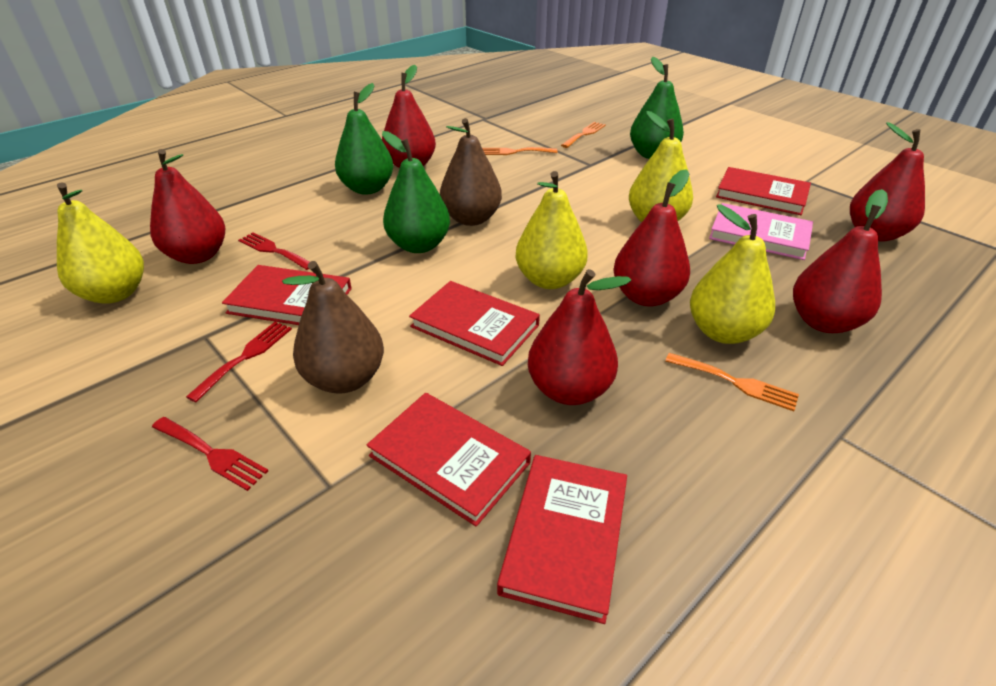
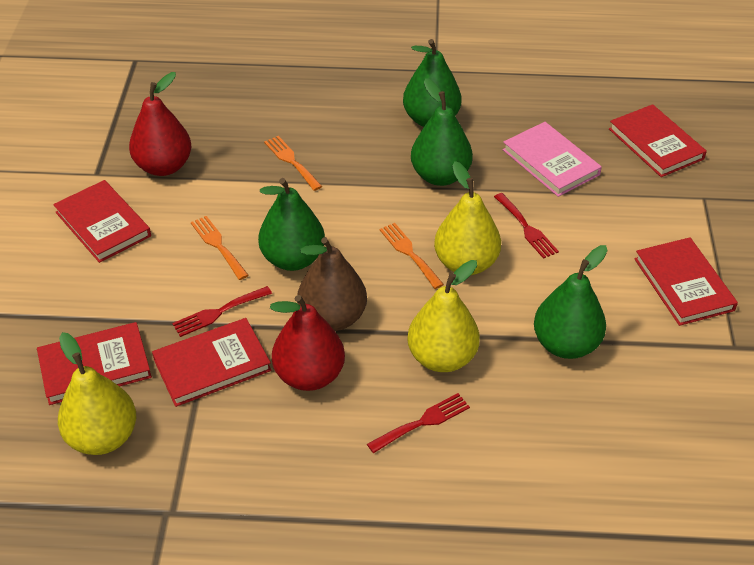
brown pear: [282,261,384,394] [440,118,502,226] = 2 -> [297,237,367,331] = 1
green pear: [335,83,393,195] [382,131,450,253] [630,57,684,159] = 3 -> [258,178,325,271] [403,39,462,127] [411,78,473,186] [534,245,607,359] = 4
red pear: [150,149,225,264] [382,65,436,168] [528,269,631,405] [613,169,690,307] [793,189,888,333] [850,122,925,242] = 6 -> [129,72,192,176] [270,295,345,391] = 2
yellow pear: [57,182,144,304] [516,171,588,289] [629,111,693,222] [690,205,775,344] = 4 -> [58,332,136,455] [407,260,480,372] [434,161,501,275] = 3

